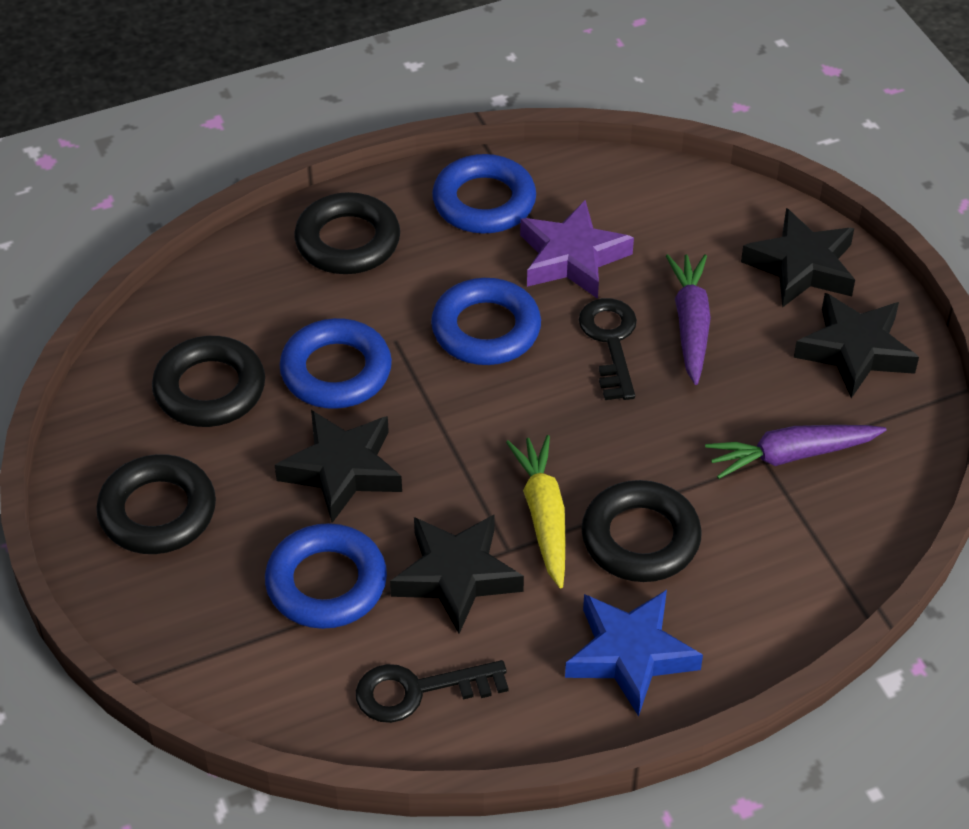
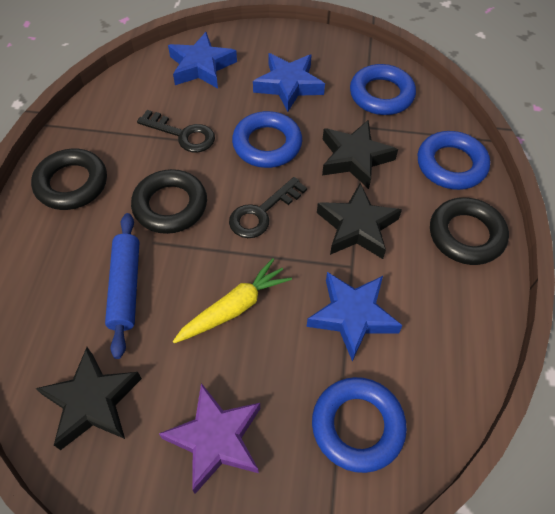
black ring: [96,454,216,554] [152,336,265,427] [294,192,400,274] [581,480,702,582] = 4 -> [31,149,107,210] [131,169,207,234] [430,197,509,265] = 3
black star: [275,410,402,523] [390,514,524,634] [741,208,855,308] [794,293,919,398] = 4 -> [35,347,142,450] [317,183,402,259] [322,120,398,189] = 3
blue rolling pin: none = 0 -> [105,213,139,359] = 1
blue star: [565,590,703,716] = 1 -> [168,32,237,89] [253,53,325,112] [307,272,403,361] = 3
purple carrot: [666,254,711,385] [705,425,886,479] = 2 -> none = 0

